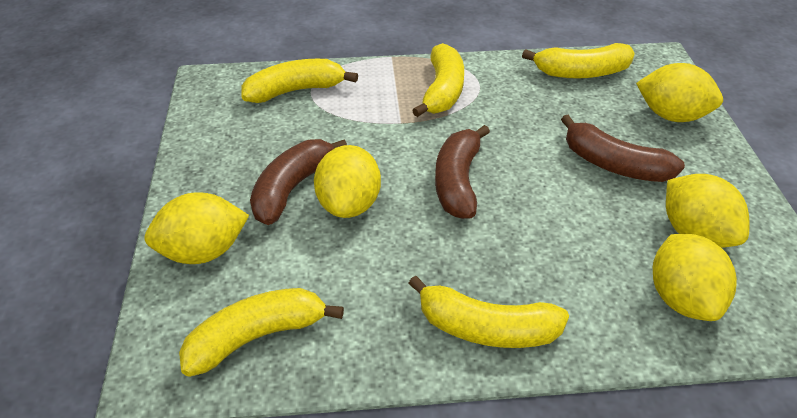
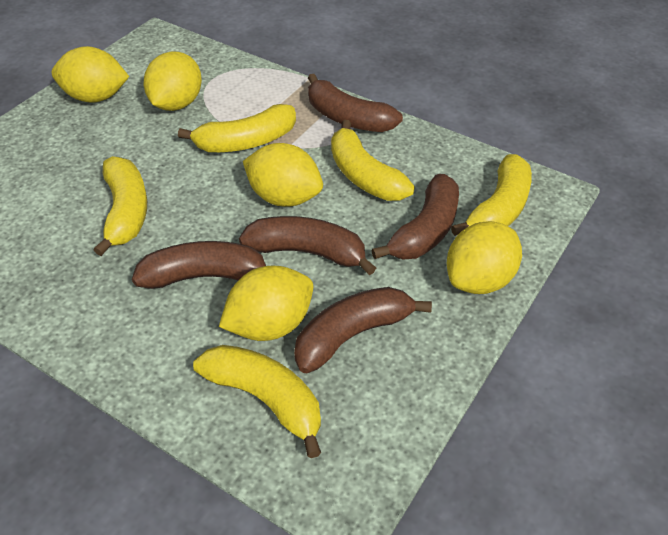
brown banana: [250,139,347,225] [435,125,490,219] [561,115,685,182] = 3 -> [132,241,266,289] [239,216,376,275] [294,287,432,373] [308,74,403,132] [371,174,459,260] = 5

